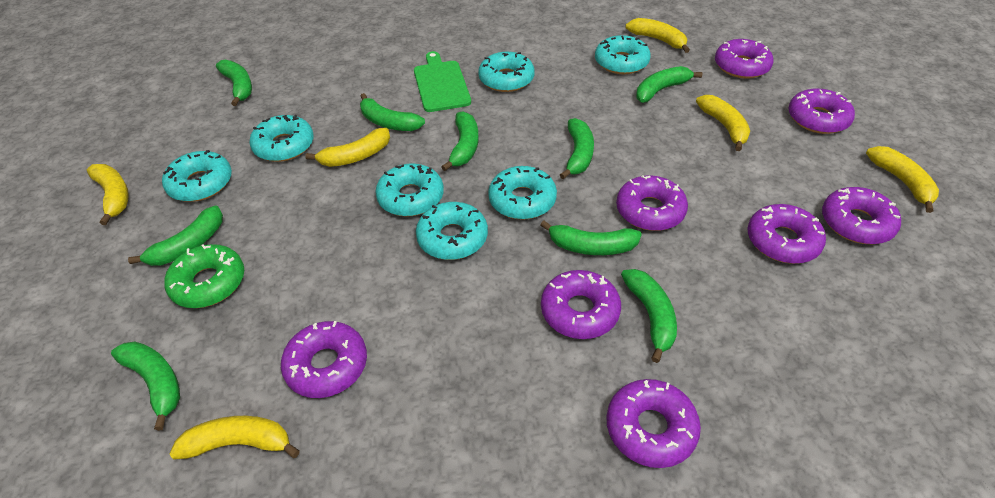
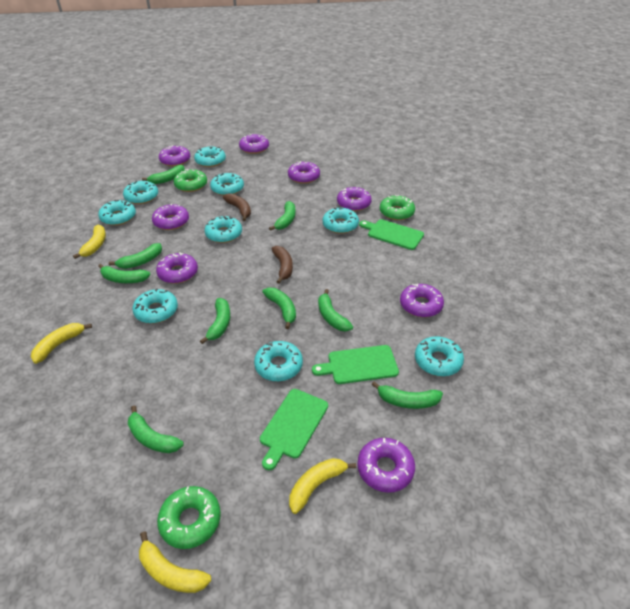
brown banana: none = 0 -> [223,193,251,221] [272,246,293,284] = 2
green cutting board: [414,51,471,112] = 1 -> [260,389,328,470] [312,345,399,384] [359,219,424,250] = 3
green donut: [164,244,244,308] = 1 -> [157,486,221,549] [174,169,207,192] [380,195,415,220] = 3
turquoise donut: [162,150,232,202] [249,115,314,162] [375,163,444,217] [416,202,488,260] [478,52,535,92] [488,166,557,220] [595,35,651,74] = 7 -> [98,200,136,226] [123,181,158,204] [132,289,178,324] [194,147,226,167] [205,216,242,243] [210,173,244,196] [254,341,303,382] [323,207,359,234] [415,336,464,376] = 9
yellow banana: [87,164,129,225] [169,416,300,460] [305,128,390,167] [625,18,690,53] [696,95,750,151] [866,146,939,213] = 6 -> [31,323,92,364] [73,225,106,259] [139,531,211,593] [289,458,356,514] = 4

